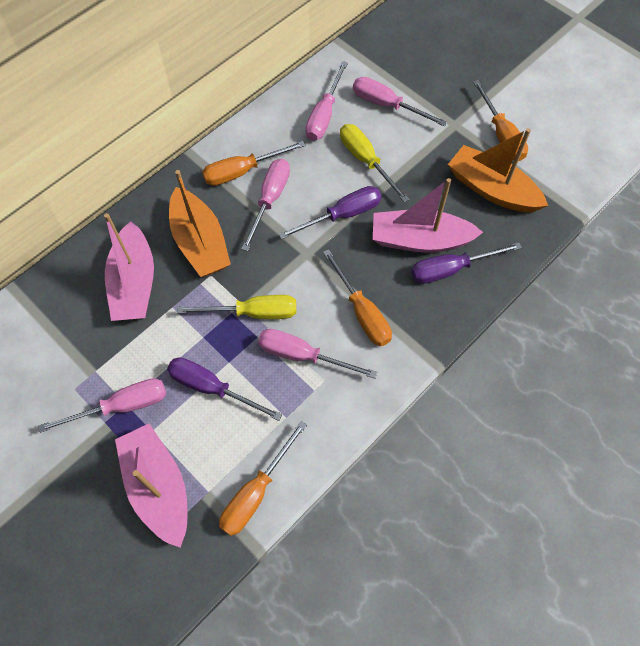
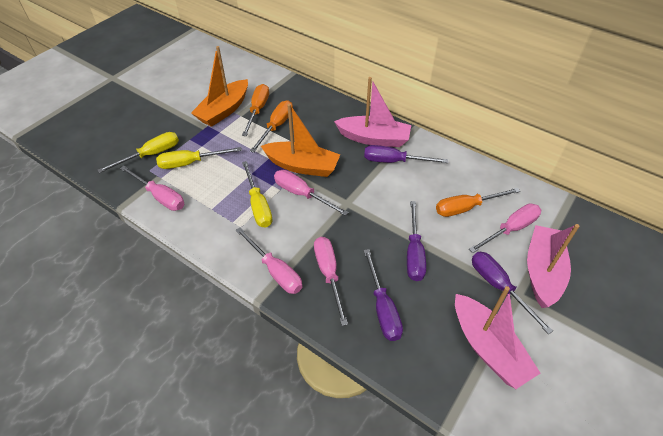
orange screwdriver: [202,141,306,186] [219,421,307,536] [323,249,392,346] [473,80,528,161] = 4 -> [242,84,269,136] [250,100,293,153] [436,188,520,217] = 3
purple screwdriver: [167,357,282,421] [278,186,381,239] [411,242,522,284] = 3 -> [363,249,403,341] [364,145,448,163] [407,201,426,281] [472,252,553,334] = 4
yellow screwdriver: [177,295,296,319] [340,124,410,203] = 2 -> [98,132,179,173] [156,147,242,169] [242,161,272,228] = 3

